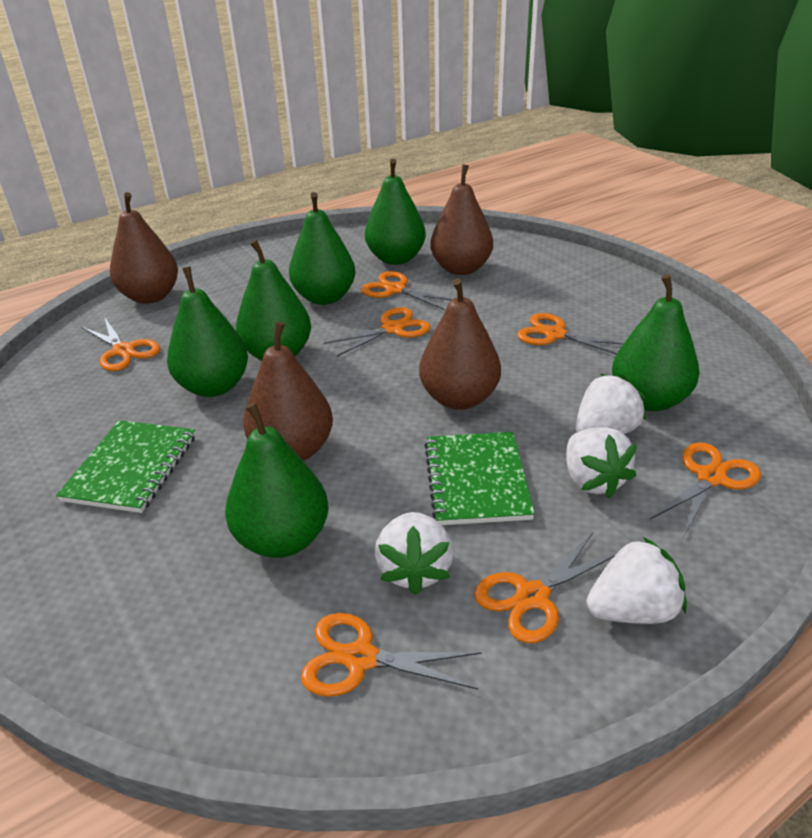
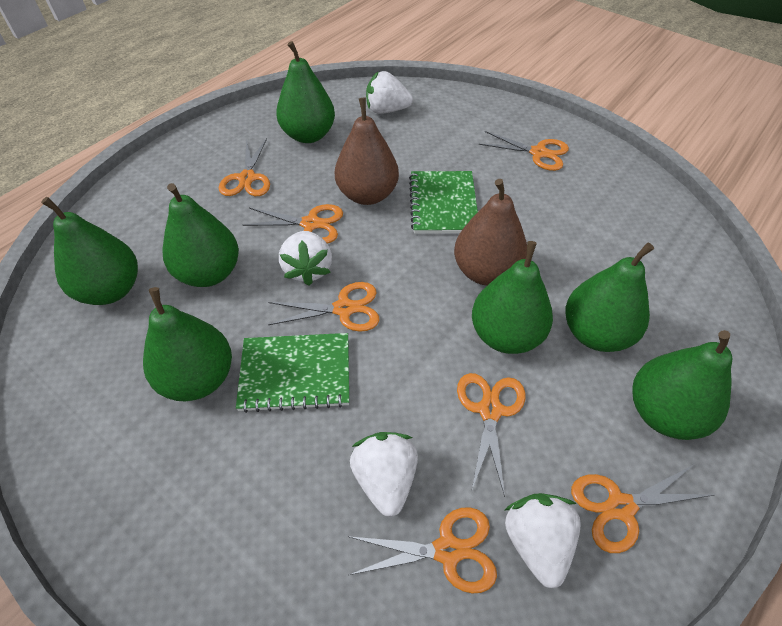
brown pear: [110,192,178,304] [243,321,333,461] [419,278,501,410] [430,164,493,275] = 4 -> [335,98,399,205] [454,179,527,286] = 2
green pear: [167,266,248,397] [225,402,328,558] [236,239,311,361] [289,192,355,305] [365,159,426,265] [612,274,699,411] = 6 -> [41,197,138,305] [143,287,232,401] [162,183,239,287] [276,41,335,143] [472,241,553,354] [565,243,654,352] [632,330,732,440] = 7

